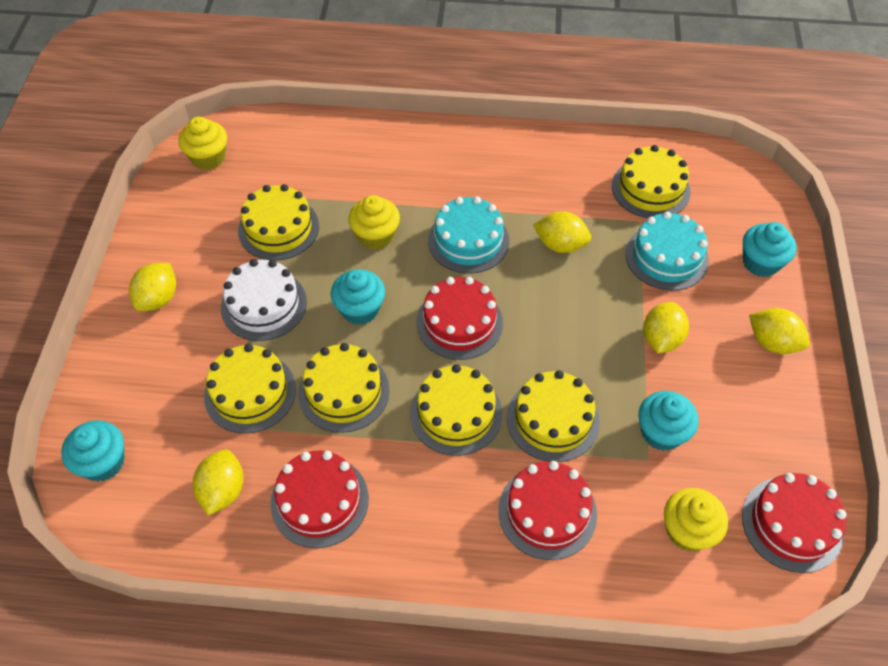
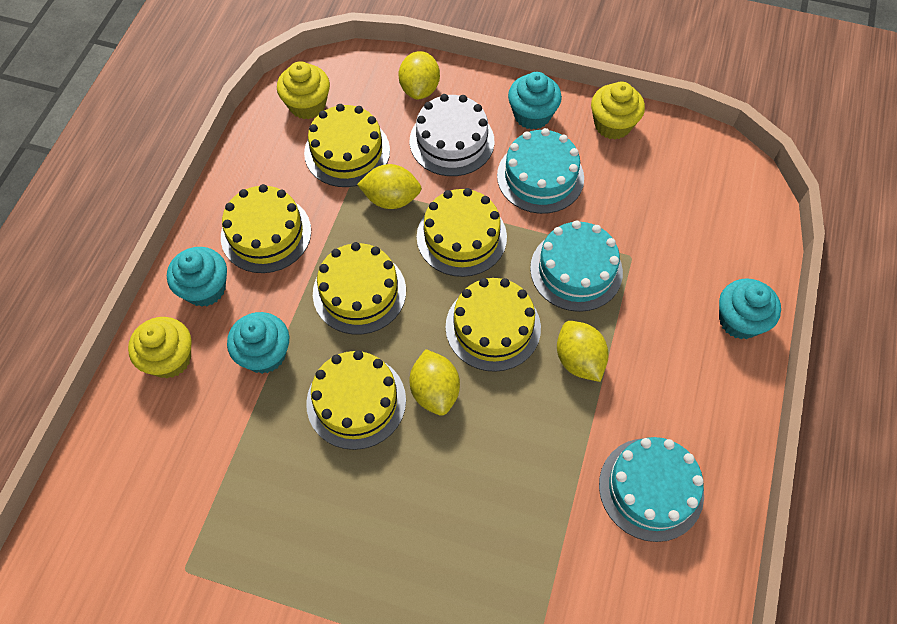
red cake: [270,451,369,548] [416,277,503,360] [498,461,597,560] [742,473,847,573] = 4 -> none = 0
turquoise cake: [428,196,509,273] [626,211,709,291] = 2 -> [497,128,584,214] [530,220,623,312] [599,437,704,542] = 3
yellow lemon: [129,263,176,311] [193,449,244,516] [533,211,591,253] [643,302,689,354] [749,308,810,354] = 5 -> [357,164,422,209] [398,51,440,99] [410,349,460,416] [557,321,609,382] = 4

